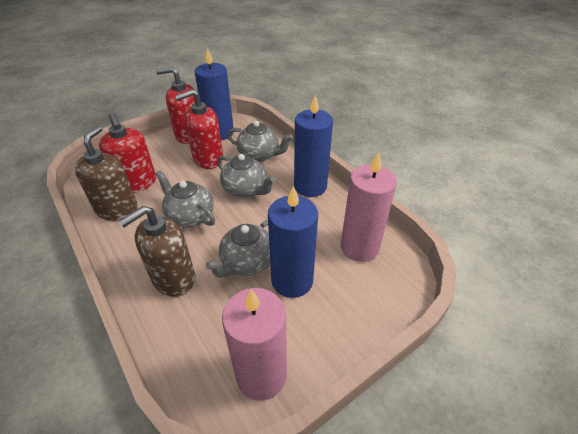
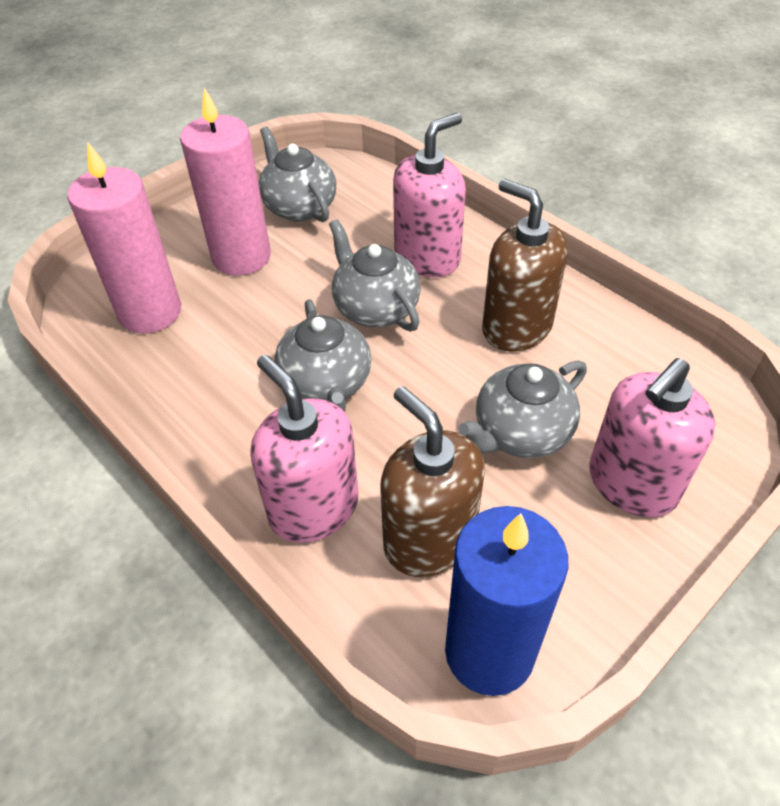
blue candle: [195,48,234,140] [268,186,318,298] [294,95,333,197] = 3 -> [445,506,568,696] = 1
pink soap dispenser: none = 0 -> [250,355,358,543] [393,113,466,277] [589,358,716,517] = 3
red soap dispenser: [99,112,156,193] [156,67,195,144] [175,89,223,169] = 3 -> none = 0

